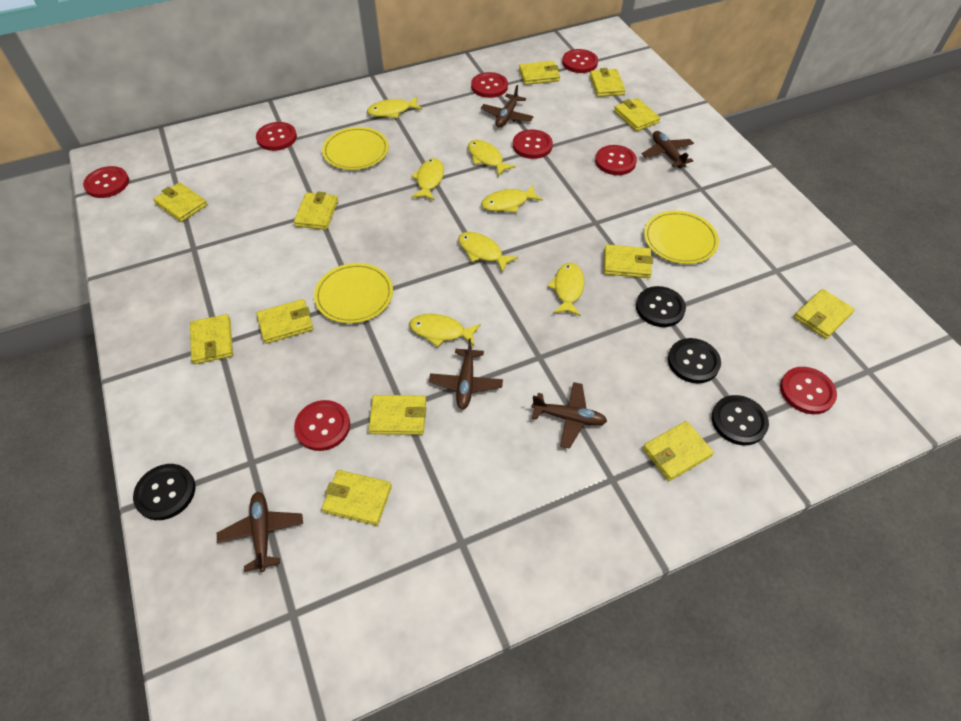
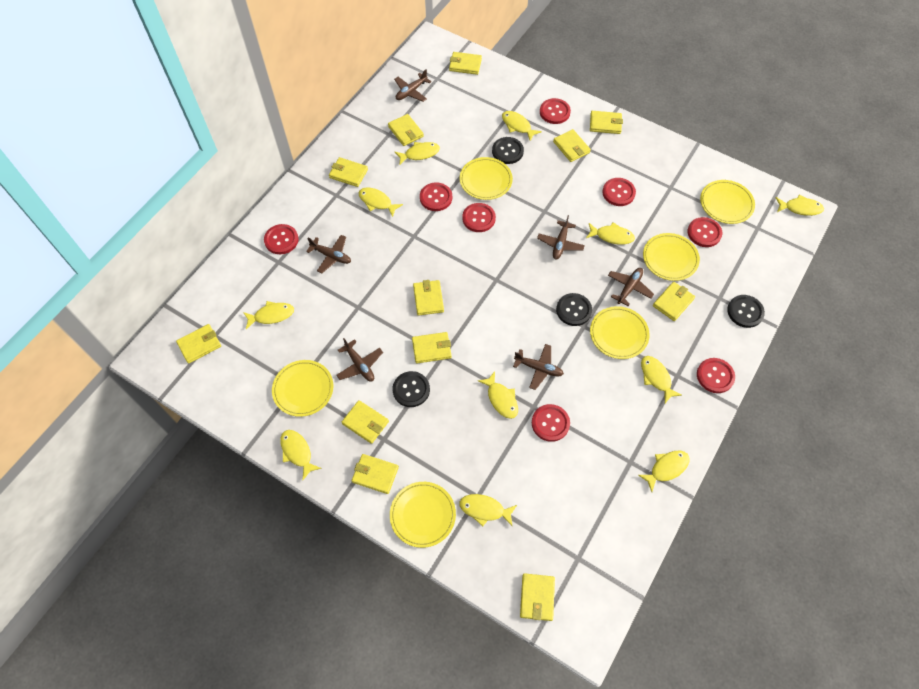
brown plane: [217,492,303,572] [429,338,503,409] [481,85,534,128] [532,382,607,449] [642,131,694,168] = 5 -> [306,235,351,273] [336,338,383,382] [394,69,431,102] [513,344,564,390] [537,215,585,259] [608,268,654,306] = 6
yellow fish: [367,97,422,118] [409,314,481,347] [411,158,444,201] [458,232,518,273] [468,140,516,176] [481,184,543,213] [547,263,584,316] = 7 -> [243,301,294,329] [280,430,322,480] [359,187,403,217] [395,142,440,165] [459,494,517,527] [478,372,518,419] [502,111,542,141] [586,222,635,245] [638,450,689,492] [641,356,682,403] [776,195,824,216] = 11
yellow plate: [314,263,393,324] [322,127,389,170] [644,211,719,264] = 3 -> [272,360,334,417] [390,482,456,548] [460,157,513,200] [590,306,650,359] [643,233,700,281] [700,180,755,224] = 6

